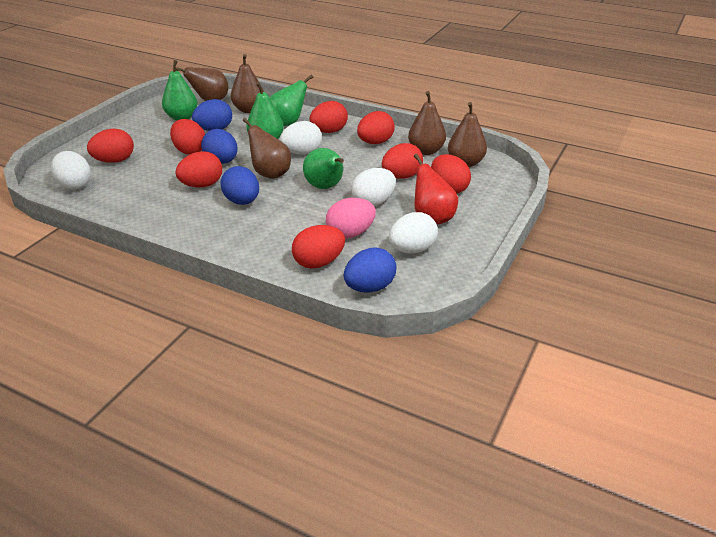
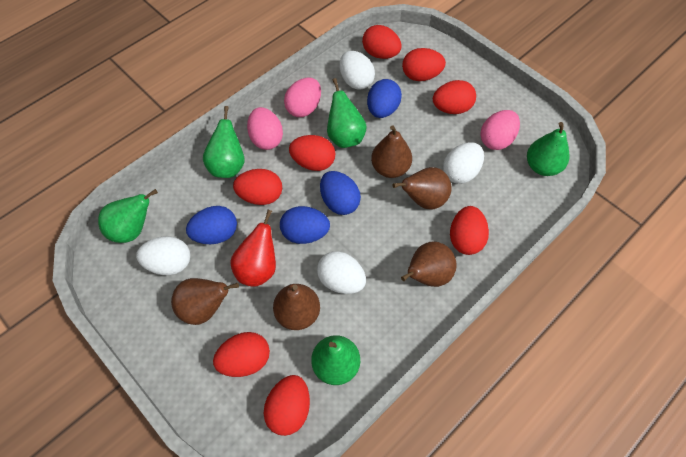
green pear: [162,60,198,120] [246,82,284,139] [270,74,313,126] [303,148,344,189] = 4 -> [98,189,158,243] [203,106,244,178] [311,335,360,385] [327,78,367,148] [527,122,569,176] = 5
pink egg: [326,198,376,239] = 1 -> [247,107,283,150] [284,78,321,117] [480,110,520,150] = 3

